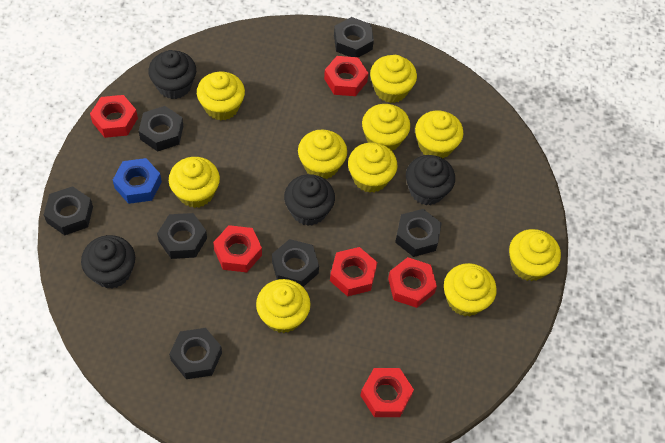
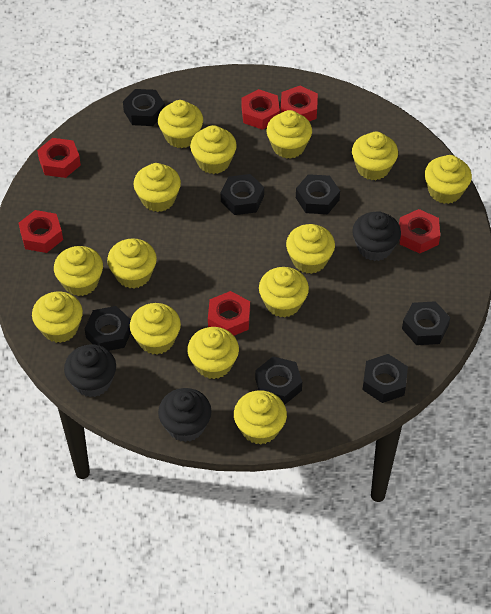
black cupcake: [81,235,135,289] [148,50,196,99] [284,174,335,226] [406,155,455,205] = 4 -> [64,345,116,397] [158,388,212,442] [352,211,401,261] = 3
blue nut: [113,158,162,204] = 1 -> none = 0
yellow cupcake: [169,157,220,208] [197,72,245,120] [256,279,311,333] [298,129,347,179] [348,142,398,193] [362,104,410,151] [370,55,417,103] [415,110,463,159] [444,263,497,316] [509,229,561,281] = 10 -> [32,292,83,343] [54,246,103,296] [107,239,157,288] [130,303,181,355] [133,163,181,212] [158,100,203,148] [187,327,239,379] [190,125,237,174] [234,390,287,444] [259,267,309,318] [266,110,312,159] [286,224,335,274] [352,132,398,180] [425,155,472,204] = 14

